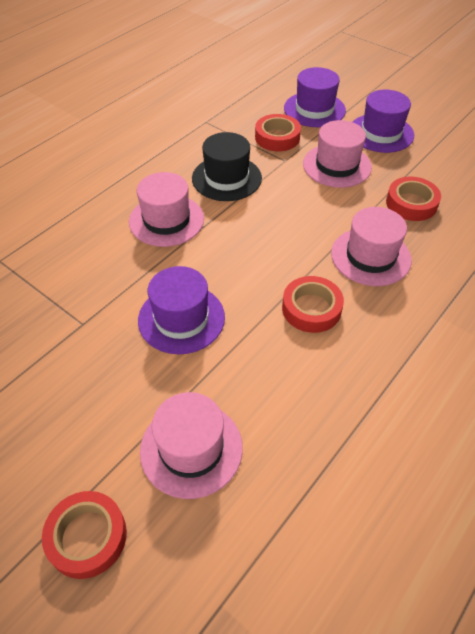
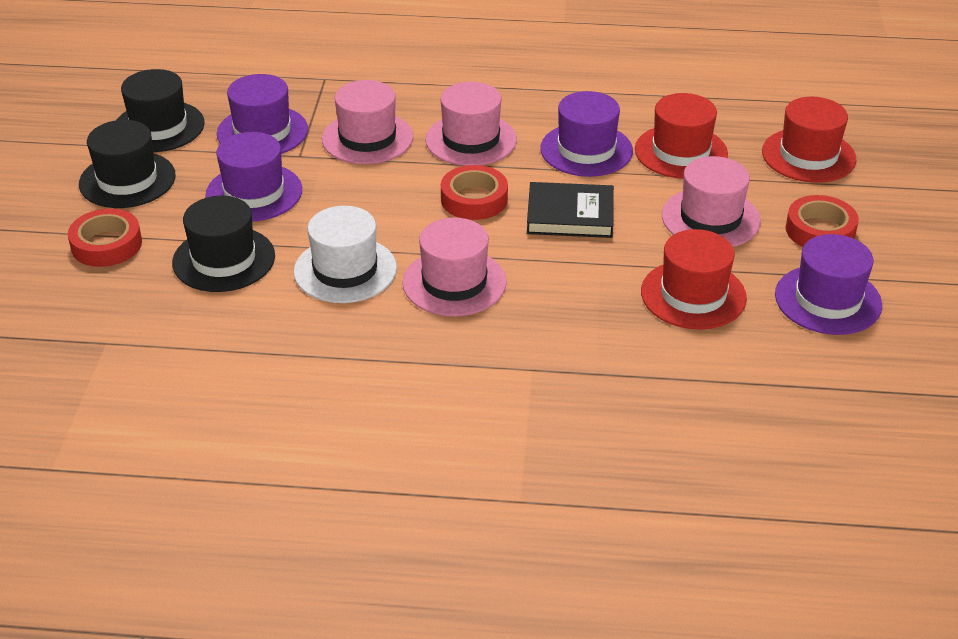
black book: none = 0 -> [527,182,614,238] = 1
black hat: [192,132,262,201] = 1 -> [79,120,176,208] [117,69,205,152] [172,196,275,292] = 3
purple hat: [138,266,225,354] [284,67,346,127] [353,90,414,153] = 3 -> [205,132,302,221] [217,74,308,154] [540,91,633,177] [775,234,882,335] = 4
red hat: none = 0 -> [635,93,728,179] [641,229,747,330] [762,97,856,183] = 3
red tape: [42,491,127,579] [255,114,301,151] [282,276,344,333] [386,177,441,221] = 4 -> [68,208,142,267] [441,165,508,220] [786,195,859,247] = 3
white hat: none = 0 -> [294,206,397,303] = 1

